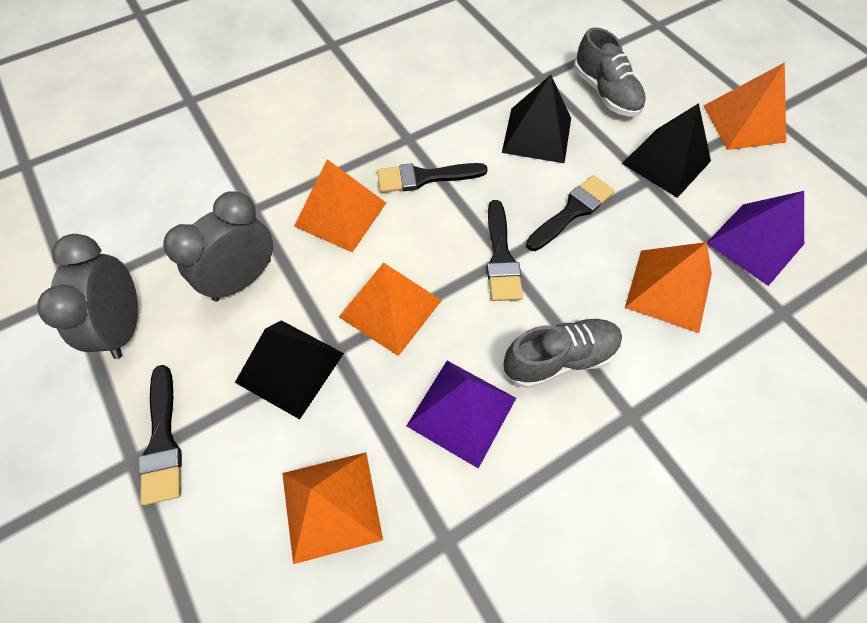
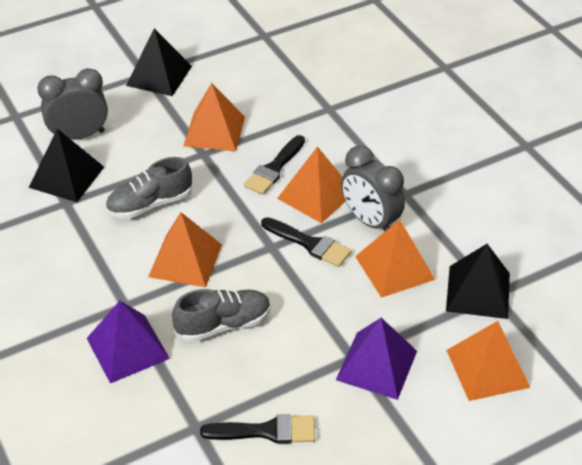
black brush: [139,365,182,505] [377,163,488,193] [487,200,523,301] [526,175,615,251] = 4 -> [200,414,315,444] [244,135,305,195] [261,217,352,267] = 3

